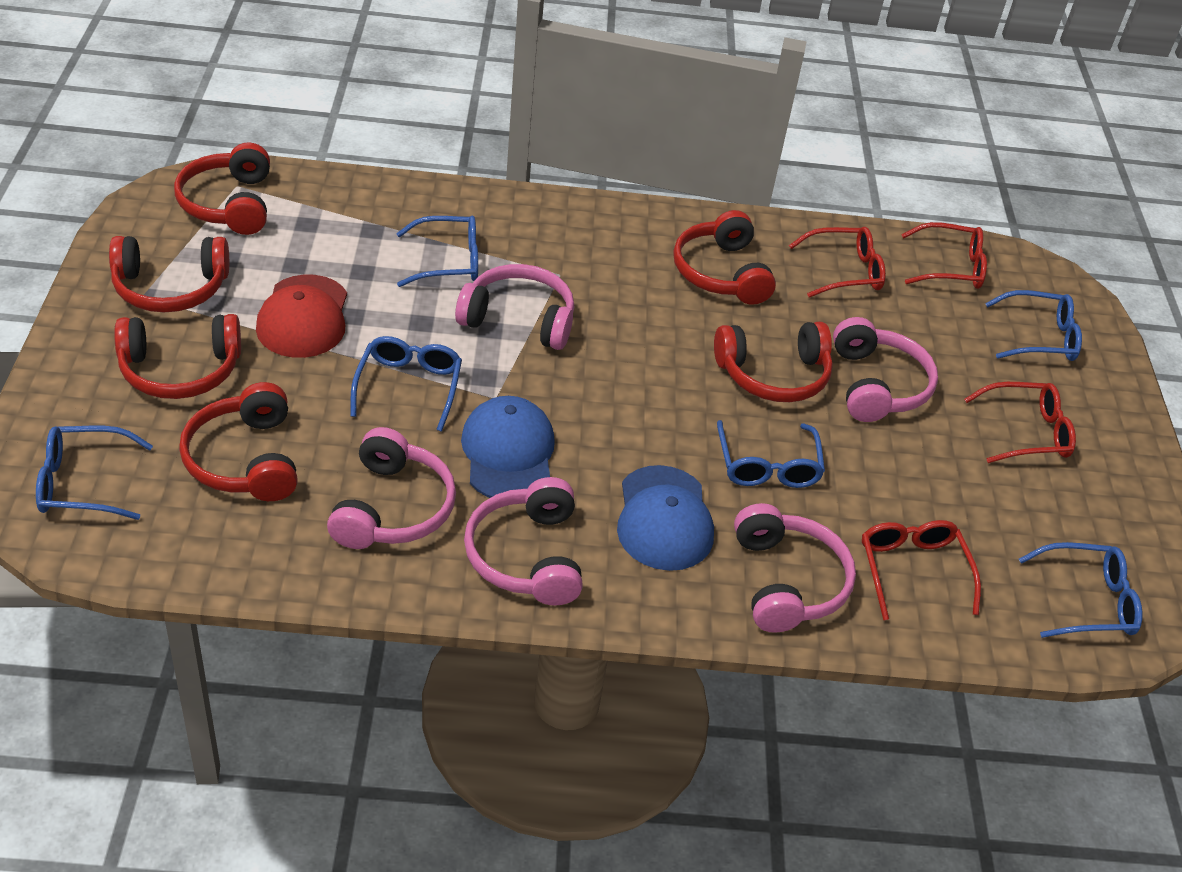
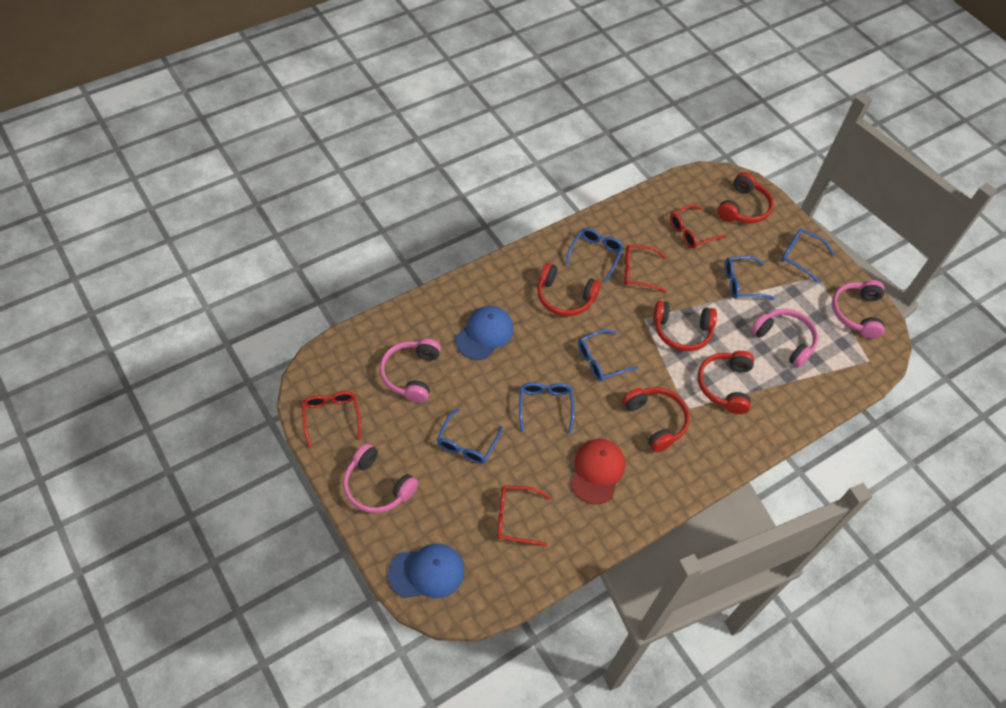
pink headphones: [327,427,456,549] [455,264,574,350] [464,477,583,606] [734,503,856,633] [833,317,938,422] = 5 -> [343,443,418,513] [380,338,441,403] [751,309,818,368] [832,280,885,339] = 4
red headphones: [109,236,229,312] [114,314,241,399] [174,142,270,235] [179,382,298,501] [673,210,776,305] [714,322,833,402] = 6 -> [537,263,601,316] [622,387,690,453] [653,301,717,351] [698,351,754,414] [717,172,773,223] = 5

